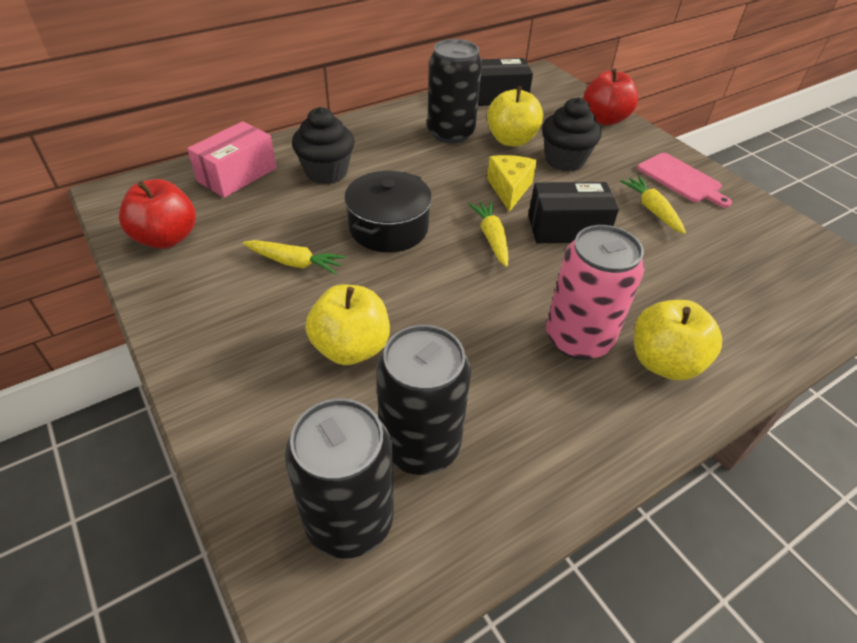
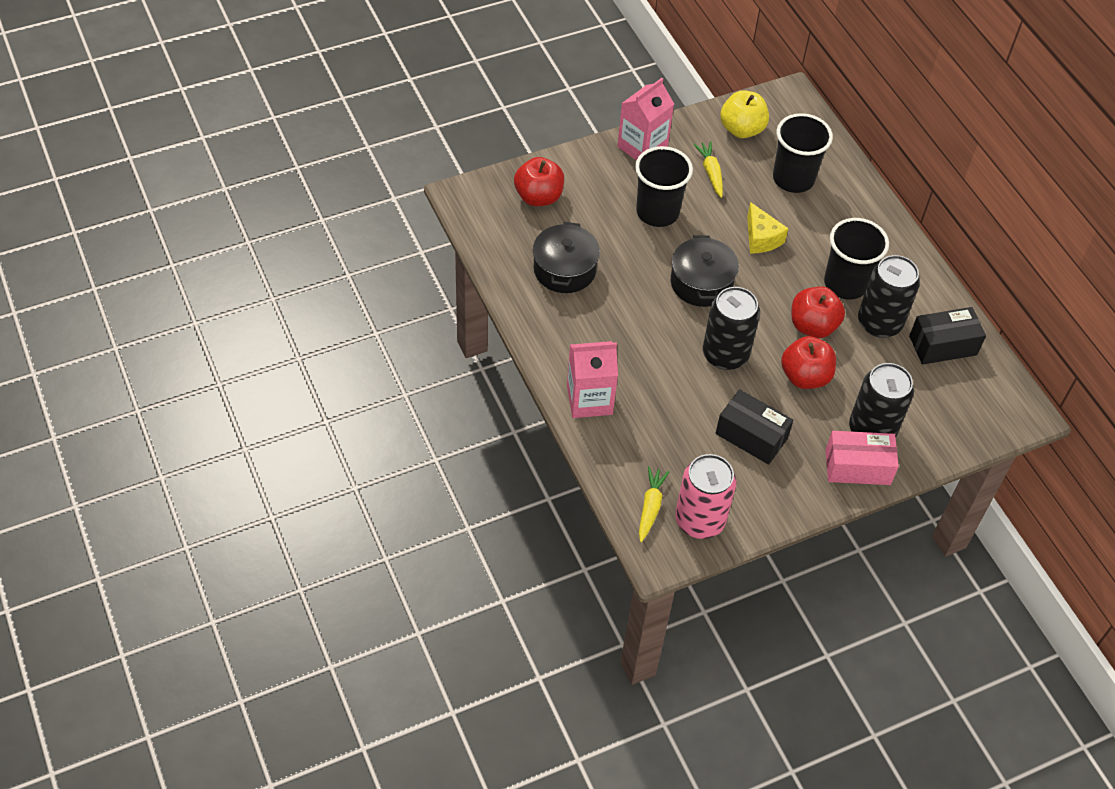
black cup: none = 0 -> [635,146,693,227] [773,113,833,193] [824,218,889,300] = 3
black cupcake: [292,107,355,184] [542,97,602,172] = 2 -> none = 0
black pot: [344,171,432,252] = 1 -> [533,222,600,293] [671,235,739,307] = 2
pink carton: none = 0 -> [567,341,618,418] [617,78,674,161] = 2
pink cutting board: [637,153,732,208] = 1 -> none = 0
red apple: [119,179,196,249] [583,68,638,125] = 2 -> [514,157,564,206] [781,336,836,389] [792,286,845,338] = 3
yellow apple: [306,285,390,365] [487,86,543,146] [634,300,722,380] = 3 -> [720,90,769,138] = 1
yellow carrot: [243,240,346,275] [469,201,508,267] [620,176,686,234] = 3 -> [639,466,670,542] [693,141,723,198] = 2

